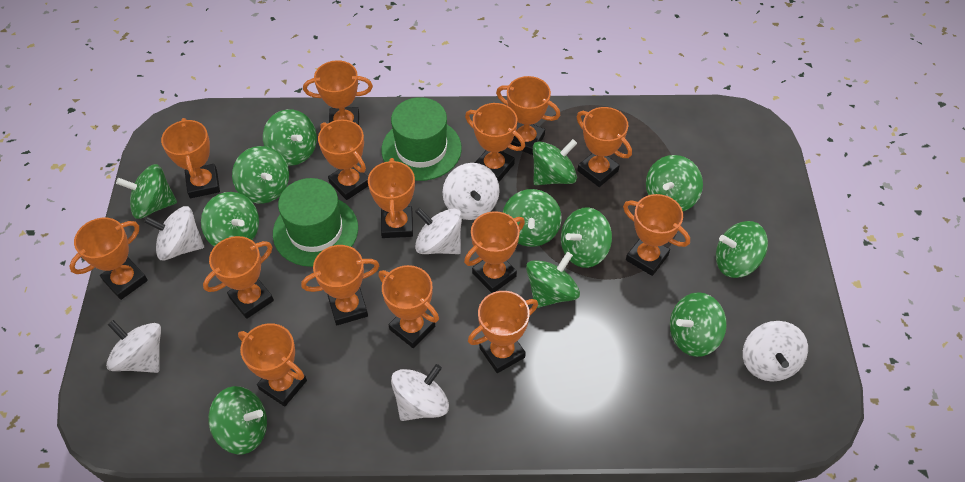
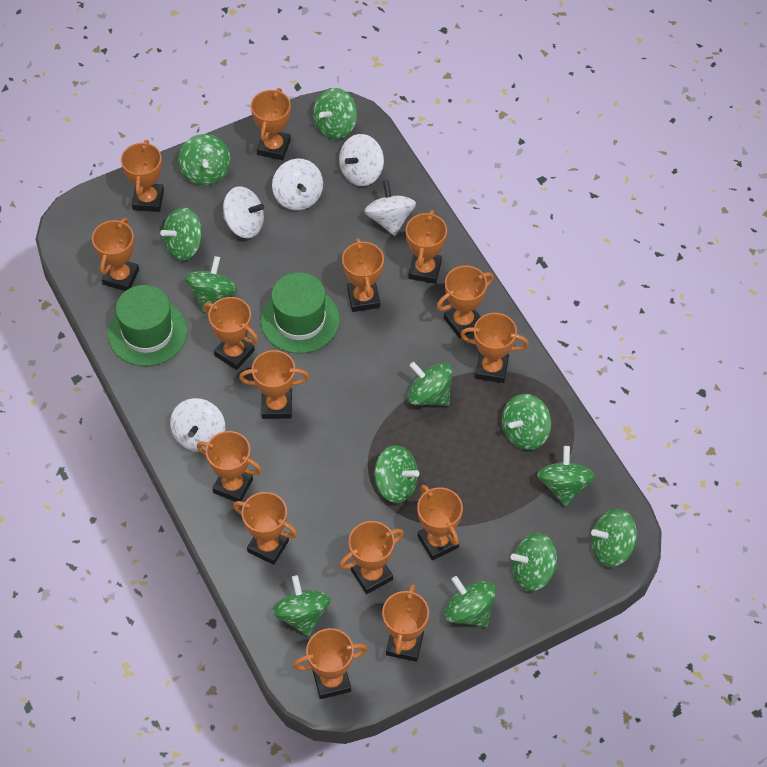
white spinning top: [106,320,161,373] [144,206,204,260] [391,364,449,421] [415,207,462,254] [443,163,500,220] [743,321,808,382] = 6 -> [170,398,225,452] [223,186,264,238] [272,159,323,210] [339,134,384,186] [364,180,416,236] = 5

